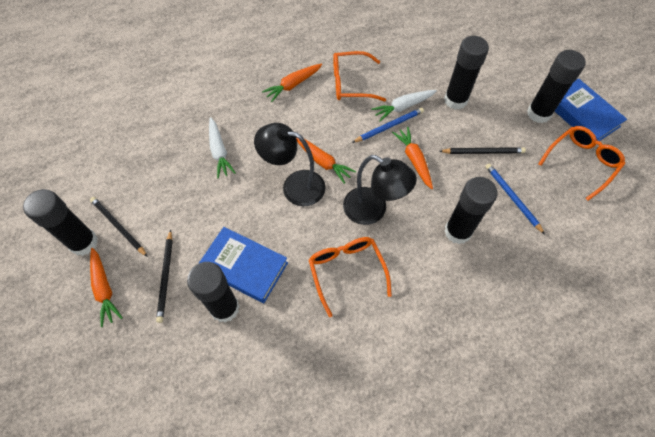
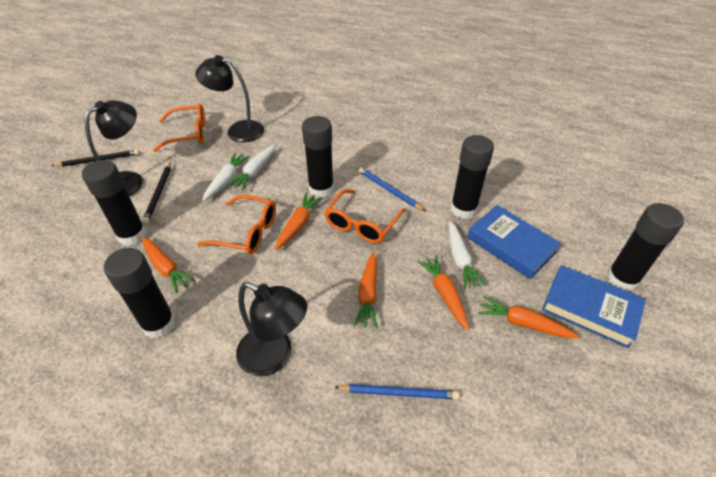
black lamp: [254,123,326,206] [343,155,417,225] = 2 -> [85,100,143,196] [195,55,264,143] [236,282,307,376] = 3
black pencil: [90,197,148,257] [156,230,173,323] [439,147,526,154] = 3 -> [51,150,139,167] [143,162,171,224] = 2
orange carrot: [90,248,123,327] [262,64,322,102] [296,137,356,184] [392,127,433,189] = 4 -> [142,237,196,293] [275,193,323,250] [353,252,378,328] [417,255,470,330] [478,296,579,338] = 5
white carrot: [209,117,236,179] [371,90,437,121] = 2 -> [202,152,250,201] [228,145,276,191] [449,221,486,289] = 3

